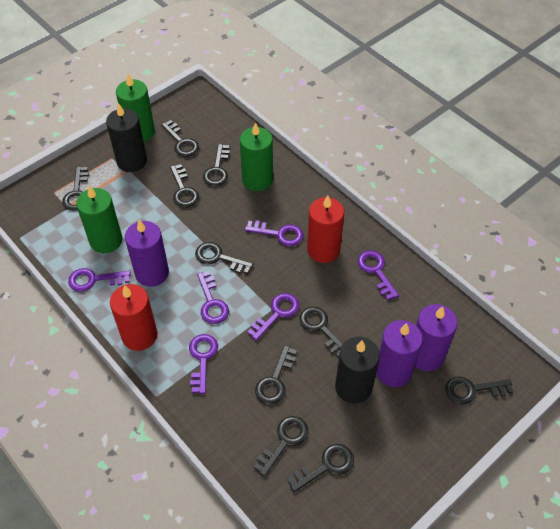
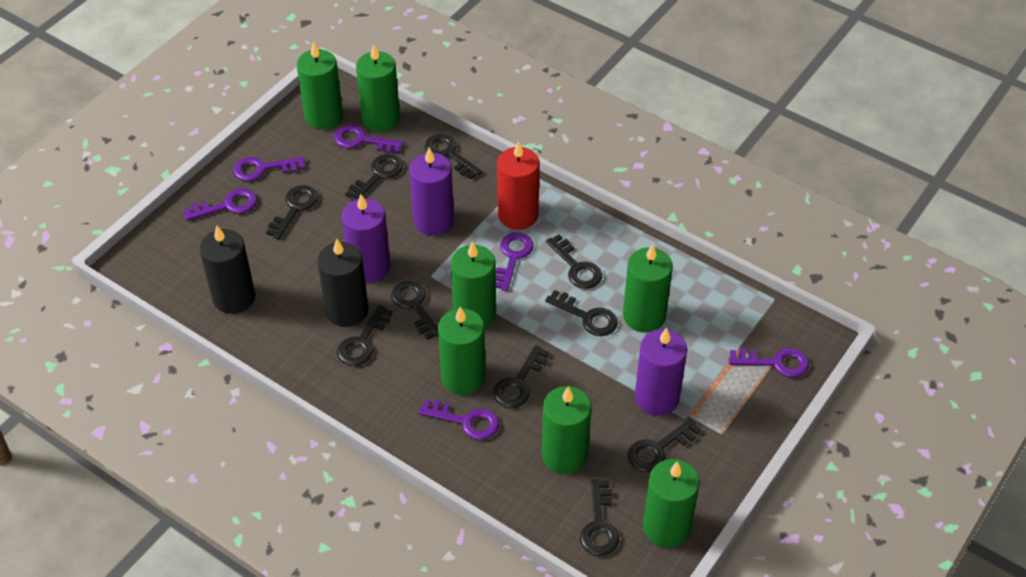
green candle: [76,186,123,253] [116,74,155,142] [240,122,273,191] = 3 -> [297,41,343,130] [356,44,400,132] [438,307,486,395] [451,241,496,328] [542,386,591,474] [623,244,673,333] [643,459,700,548] = 7
red candle: [110,284,158,351] [307,196,344,263] = 2 -> [497,141,540,230] = 1

